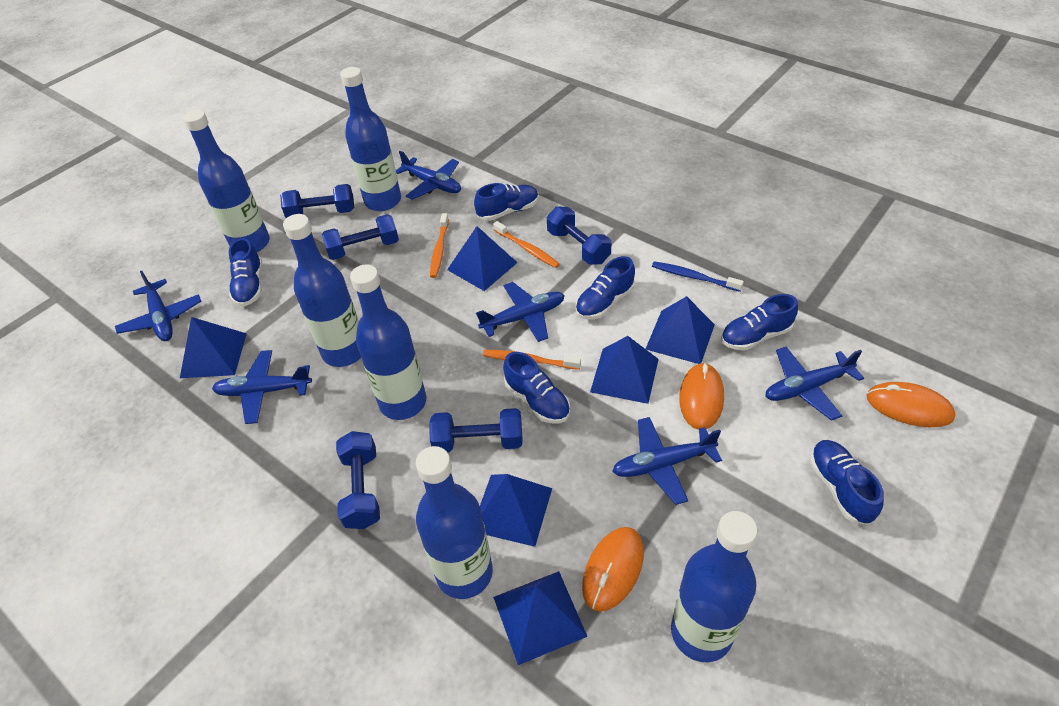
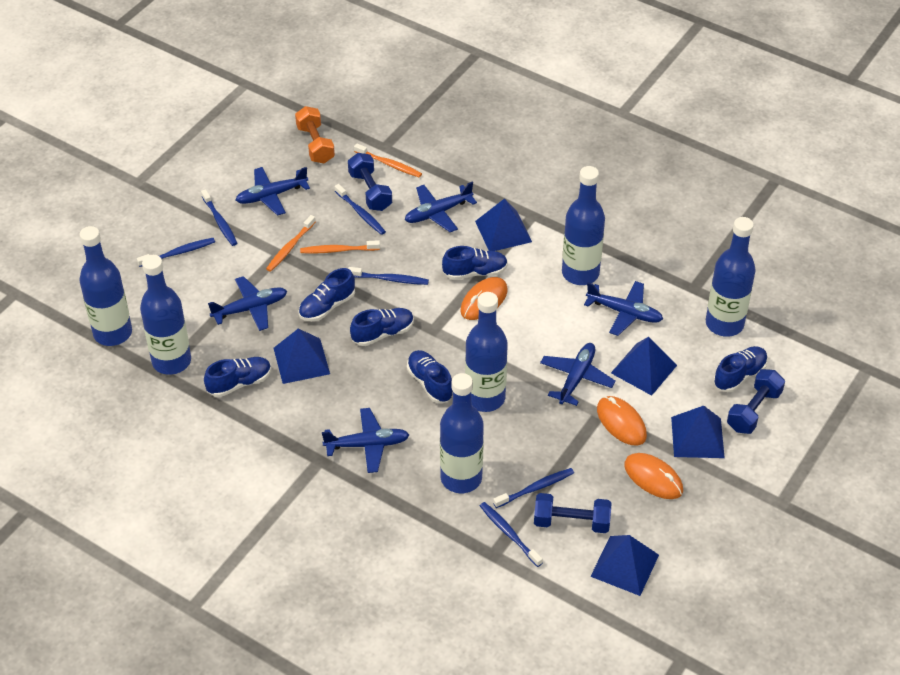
blue dumbbell: [280,184,354,218] [322,214,399,260] [336,431,380,529] [429,408,522,453] [547,206,612,265] = 5 -> [348,153,392,211] [534,493,611,533] [727,369,785,434] = 3
blue pyramid: [180,317,247,378] [447,226,518,291] [480,474,552,547] [493,571,587,665] [590,336,659,404] [646,296,715,364] = 6 -> [274,329,330,384] [475,198,532,251] [590,535,659,596] [611,337,677,396] [671,405,725,458] = 5
blue toothbrush: [652,261,744,292] = 1 -> [137,238,215,267] [201,189,237,246] [335,184,386,235] [348,267,429,285] [480,502,543,567] [493,468,574,508] = 6
orange dumbbell: none = 0 -> [295,106,335,163] = 1

